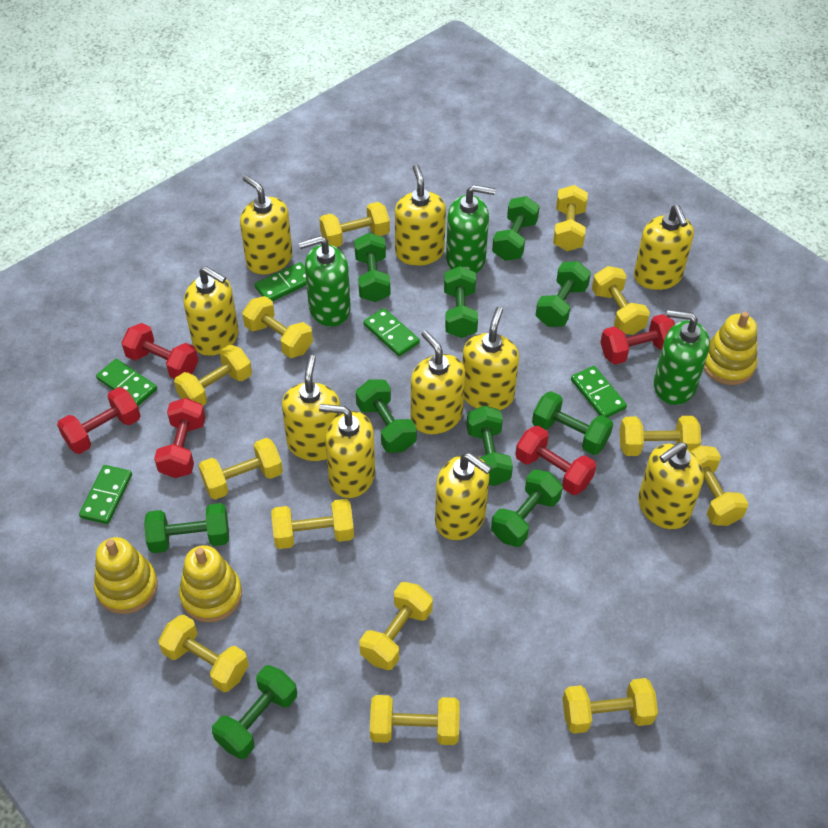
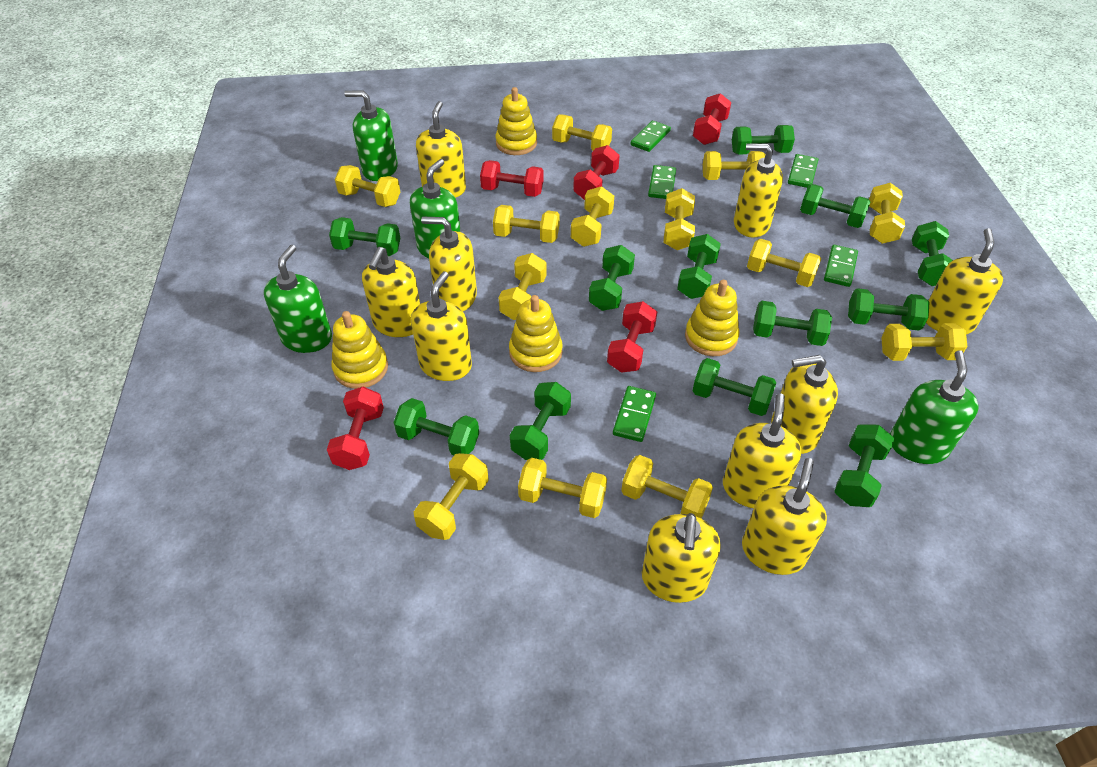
green dumbbell: [144,503,229,553] [212,665,297,759] [354,233,390,302] [356,379,417,453] [444,266,478,338] [466,406,513,486] [491,469,563,547] [492,196,540,261] [532,391,613,455] [536,261,591,327] = 10 -> [329,217,400,256] [393,398,479,455] [510,382,571,460] [589,245,635,311] [677,234,721,299] [692,358,777,416] [732,125,795,155] [753,301,832,346] [800,184,870,228] [834,424,894,507] [848,288,930,331] [912,221,953,286] = 12
green soap dispenser: [299,236,351,327] [446,185,495,273] [654,310,710,405] = 3 -> [264,245,332,353] [344,90,398,181] [410,159,461,258] [890,350,979,464] = 4
yellow stacking toy: [94,537,158,614] [179,545,242,622] [703,311,757,385] = 3 -> [332,311,388,389] [495,87,537,155] [509,295,562,372] [685,280,739,356] = 4

